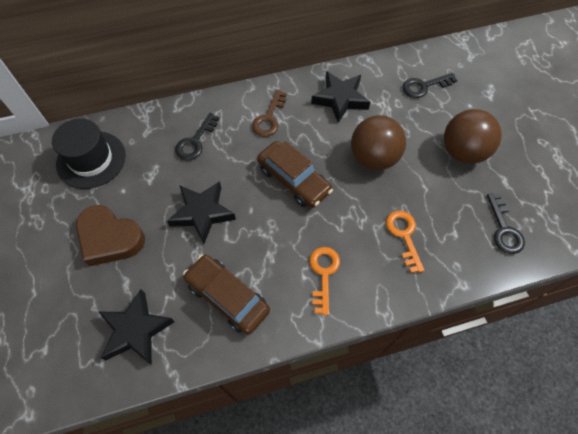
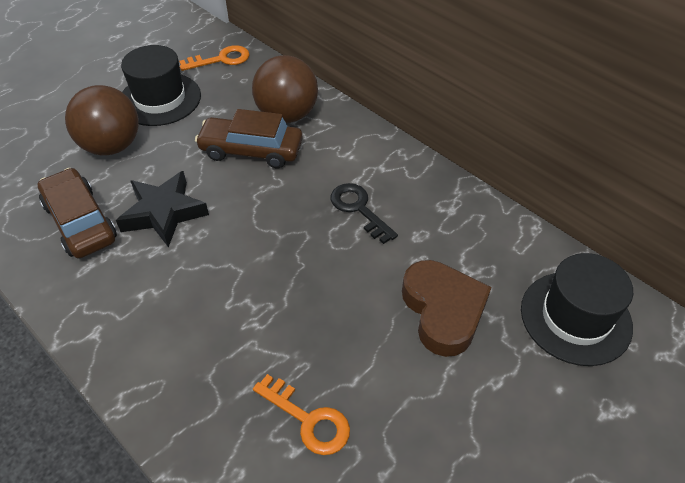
black hat: [52,118,126,189] = 1 -> [121,45,201,126] [521,253,633,366] = 2
black key: [175,113,219,160] [403,73,457,98] [487,193,525,254] = 3 -> [330,183,398,244] = 1
black star: [99,289,174,365] [167,181,236,244] [311,71,370,123] = 3 -> [116,171,209,247] = 1
brown key: [252,90,287,137] = 1 -> none = 0

